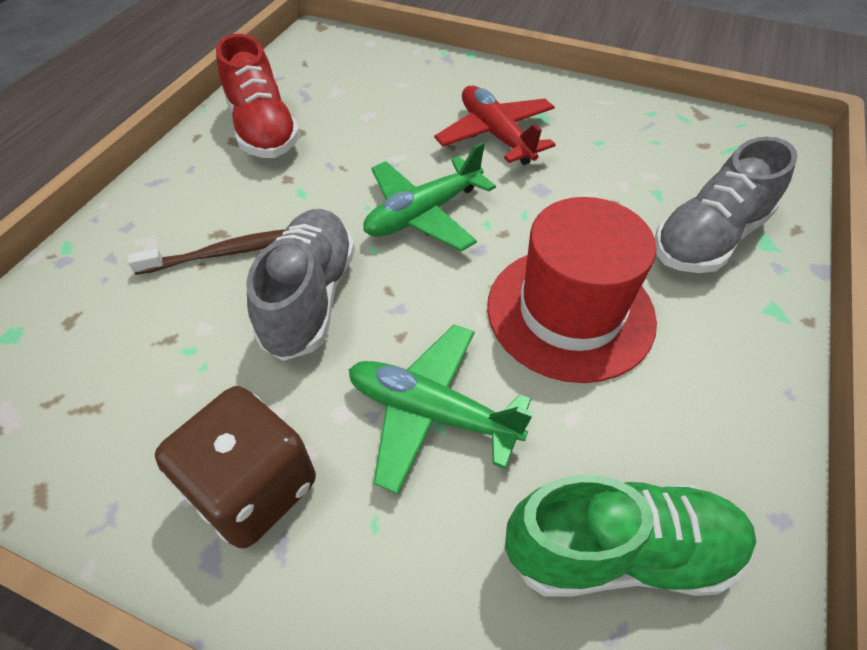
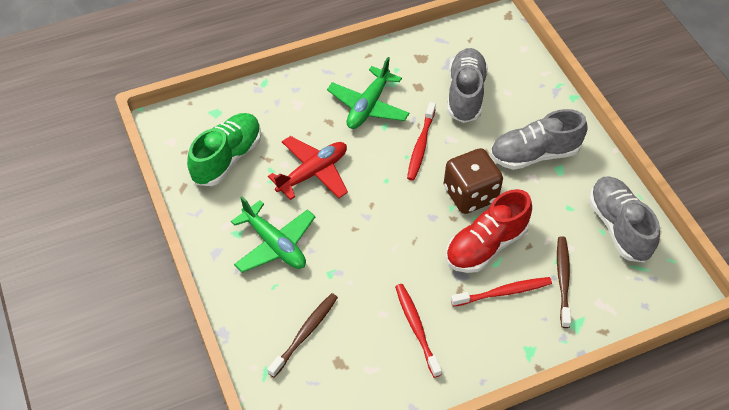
brown toothbrush: [128,229,285,275] = 1 -> [267,293,338,378] [557,236,571,328] = 2
grey shoe: [246,209,355,361] [655,137,798,273] = 2 -> [447,48,488,123] [490,109,588,170] [589,177,660,262] = 3
red hat: [487,197,657,383] = 1 -> none = 0
red toothbrush: none = 0 -> [395,284,442,378] [407,102,436,181] [451,277,552,307] = 3

